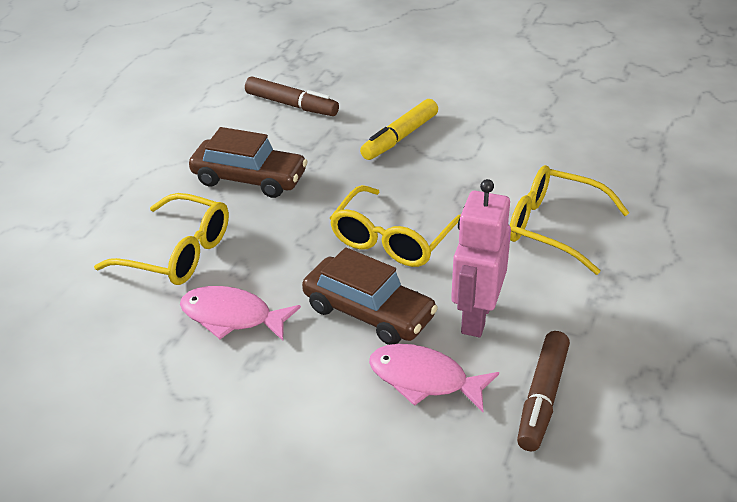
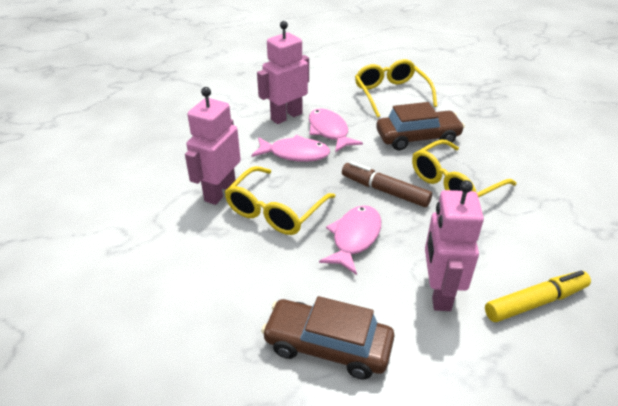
brown marker: [245,76,339,116] [517,331,570,451] = 2 -> [342,161,432,207] = 1
pink fish: [180,286,301,341] [369,344,499,412] = 2 -> [251,135,330,162] [309,109,363,152] [319,205,381,275] = 3
pink robot: [451,179,511,337] = 1 -> [185,87,241,205] [257,21,309,124] [425,180,484,311] = 3

